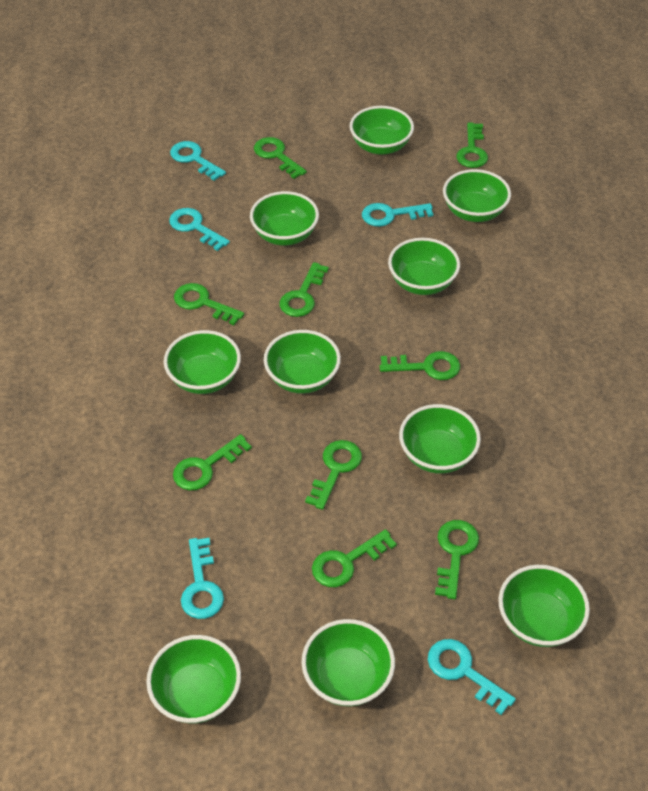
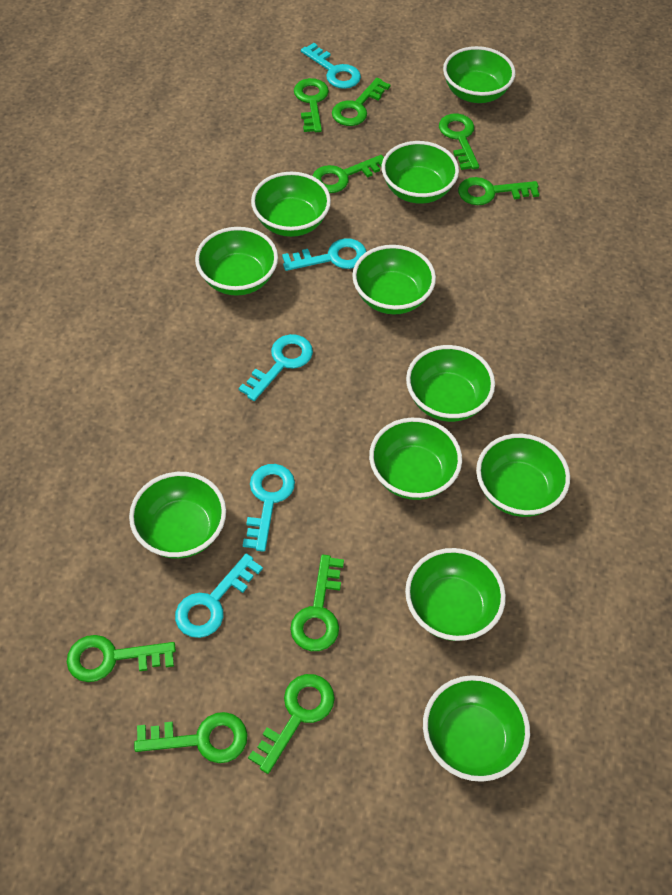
green bowl: [146,635,241,723] [164,330,241,394] [250,191,319,246] [264,330,341,394] [302,619,395,707] [349,106,414,155] [388,238,460,295] [399,404,481,474] [443,169,511,222] [498,565,590,647] = 10 -> [129,472,226,559] [195,227,278,296] [251,172,331,237] [352,245,436,315] [369,418,462,500] [382,141,459,204] [405,548,506,641] [406,345,495,422] [423,675,530,782] [443,46,515,103] [476,434,570,517] = 11

